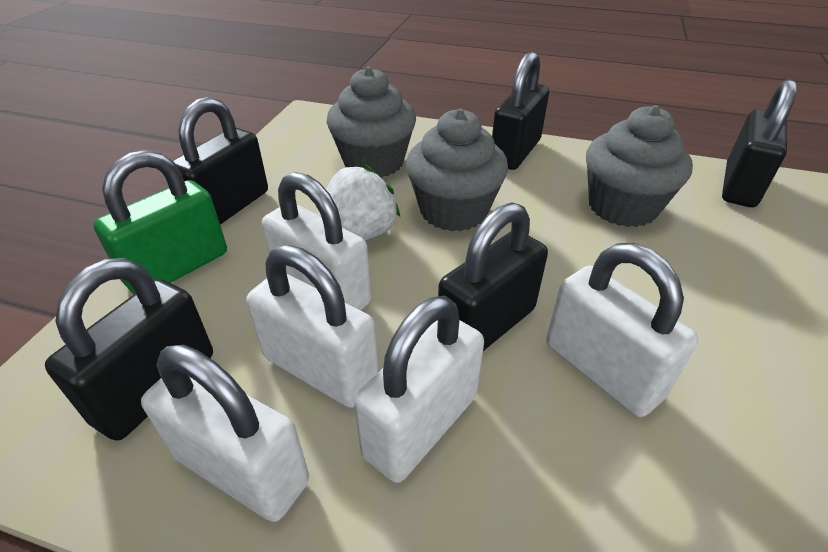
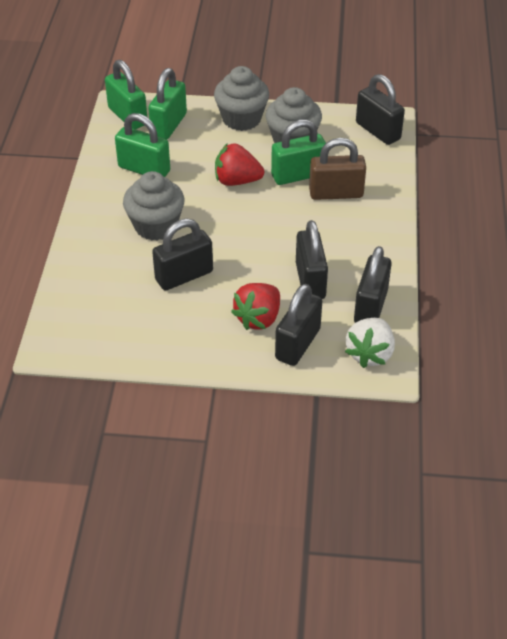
brown padlock: none = 0 -> [309,138,366,200] = 1
green padlock: [93,150,227,294] = 1 -> [105,60,147,129] [115,113,170,177] [148,68,187,139] [271,119,326,185] = 4
red strawberry: none = 0 -> [215,143,265,186] [231,283,280,330] = 2
white padlock: [141,345,309,522] [246,245,379,408] [262,172,371,310] [354,296,484,483] [546,243,698,417] = 5 -> none = 0

